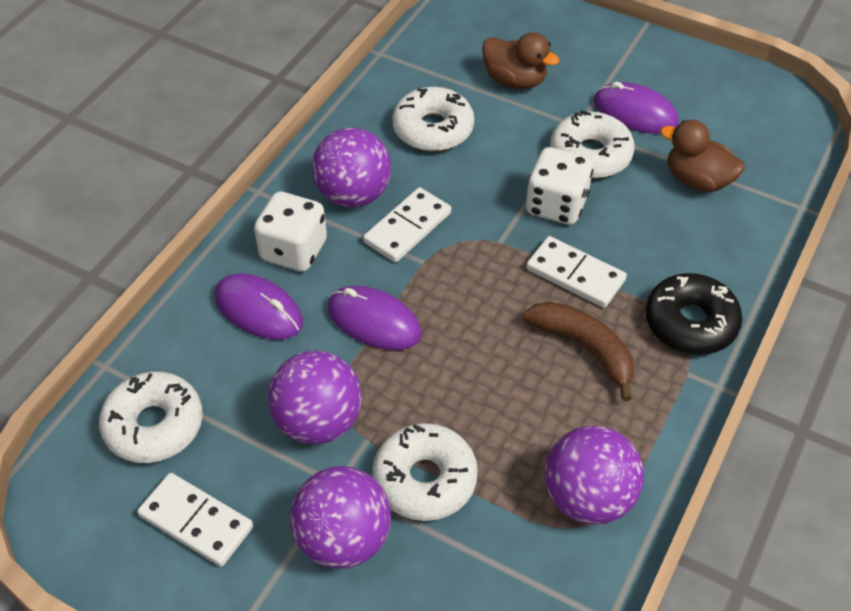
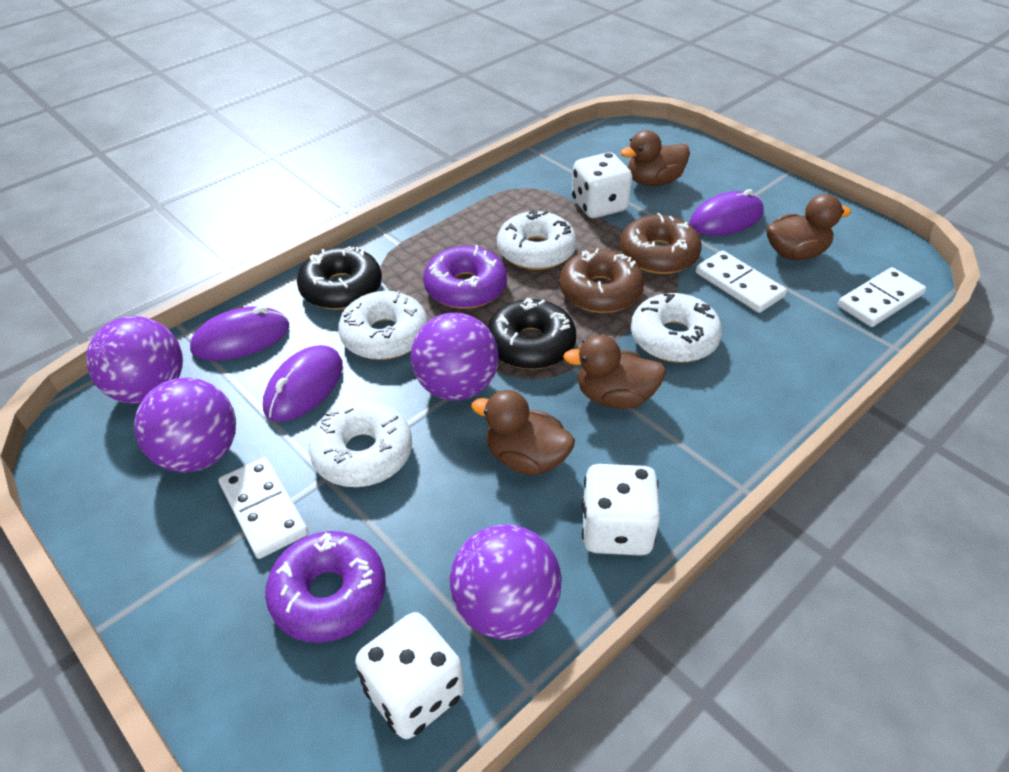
black donut: [646,273,742,355] = 1 -> [297,246,382,310] [487,298,576,369] = 2
brown banana: [523,302,634,401] = 1 -> none = 0
brown donut: none = 0 -> [559,248,644,313] [620,213,702,274] = 2
brown duck: [482,32,560,89] [660,120,745,192] = 2 -> [471,390,575,475] [563,335,666,408] [620,130,690,186] [767,194,851,260] = 4
purple donut: none = 0 -> [265,531,386,643] [423,245,507,309] = 2
white dice: [254,191,327,272] [526,147,593,225] = 2 -> [355,612,464,739] [572,152,632,218] [582,464,660,556] = 3

